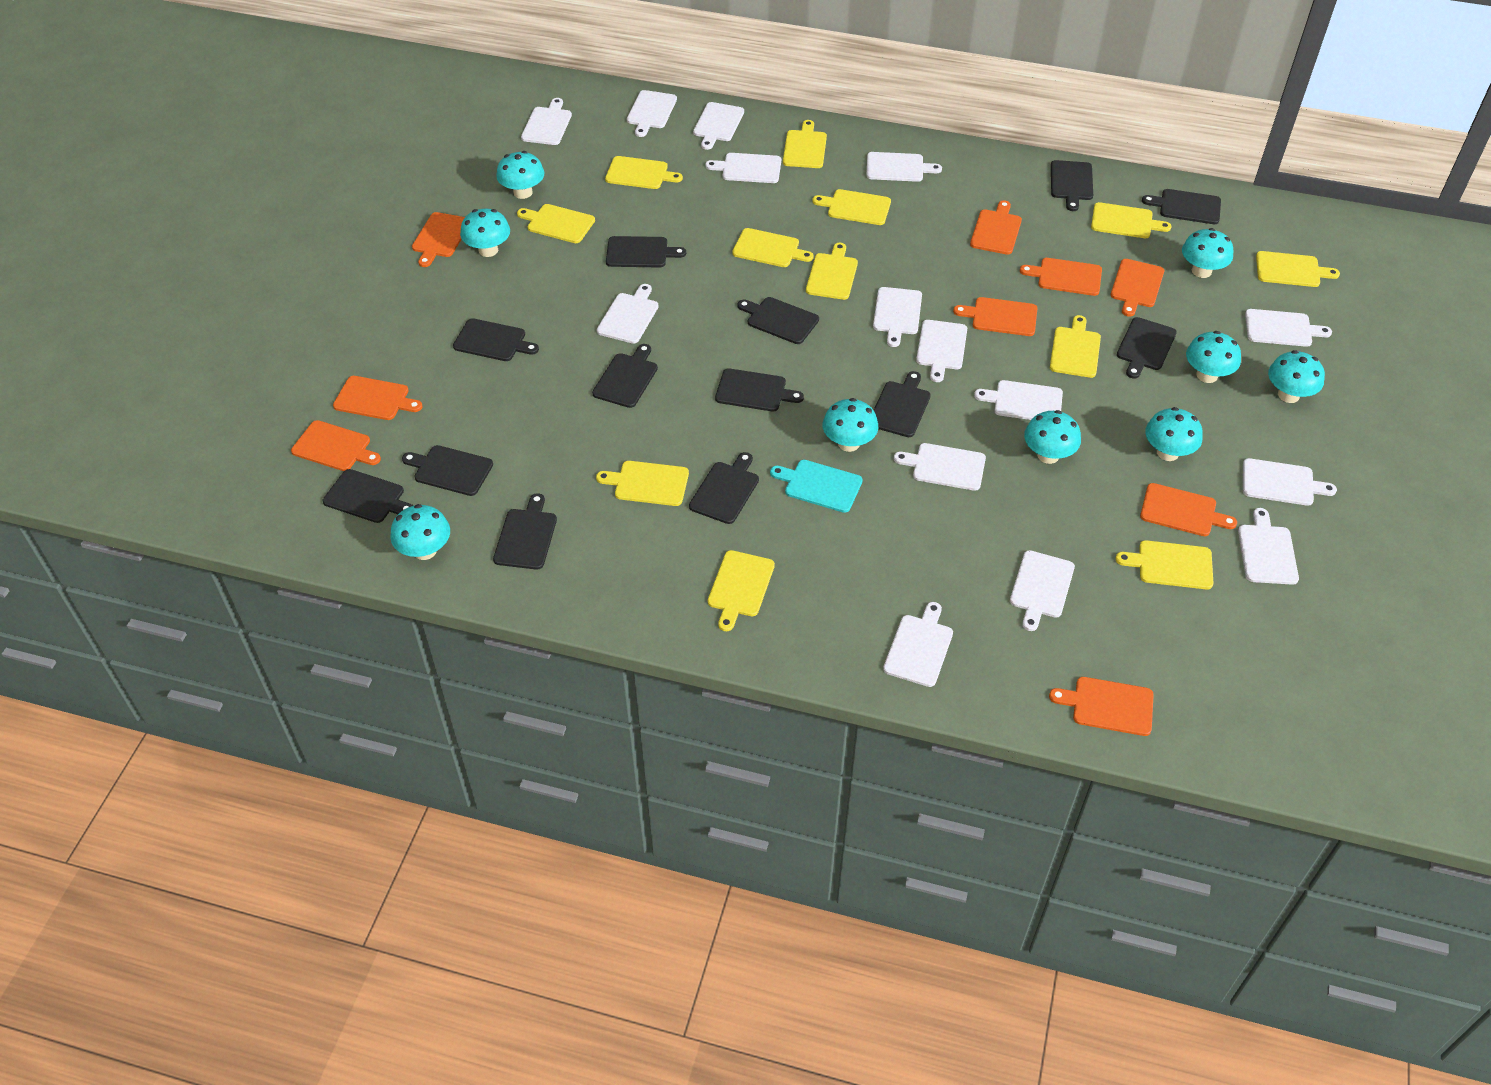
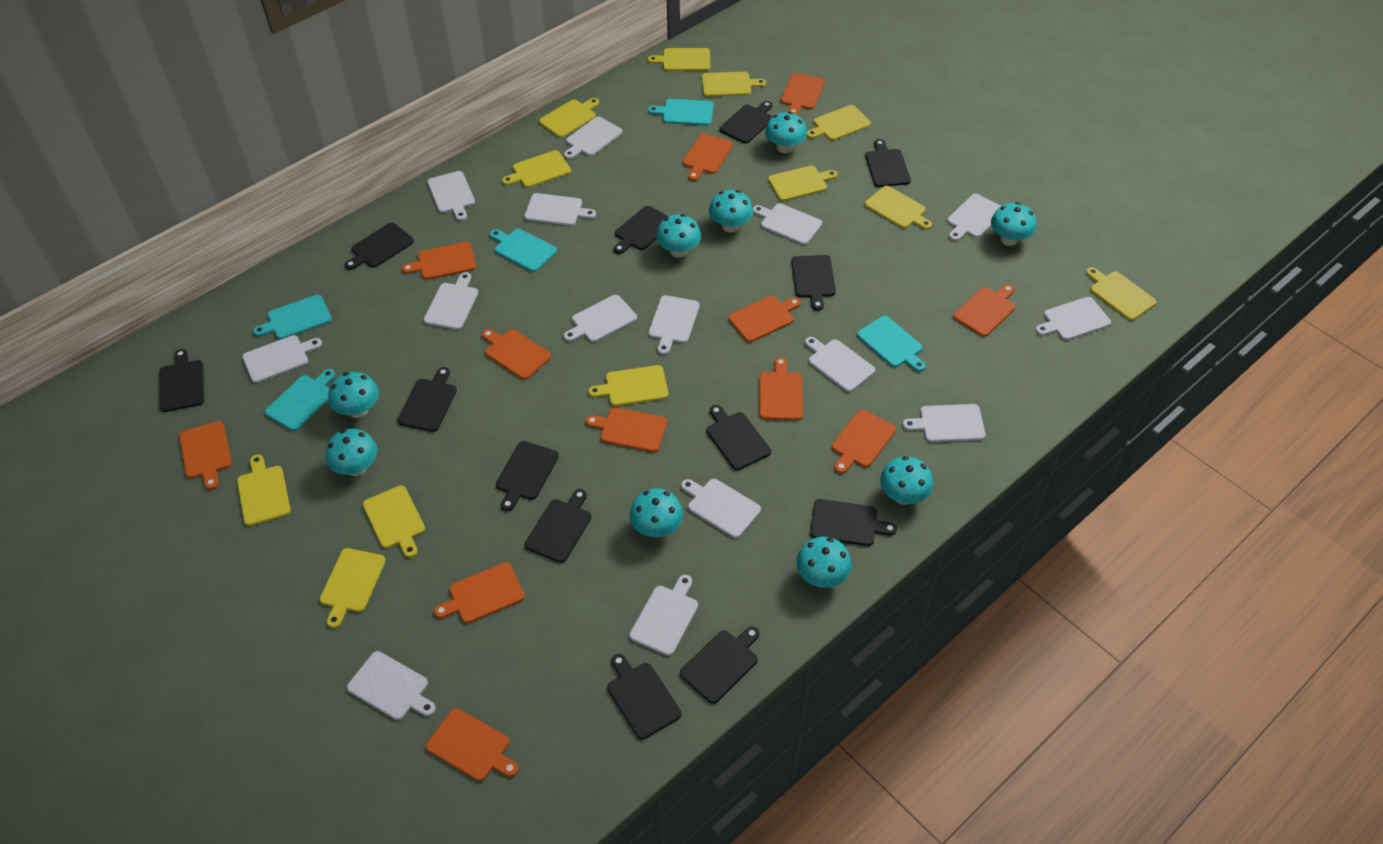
orange cutting board: [291,420,381,471] [333,376,423,420] [412,212,465,267] [953,297,1037,336] [970,200,1022,255] [1020,258,1102,296] [1049,677,1154,736] [1110,259,1164,317] [1140,483,1237,536] = 9 -> [179,421,232,490] [402,242,476,280] [426,708,518,781] [434,562,525,623] [482,329,551,380] [586,407,667,452] [683,134,733,181] [728,296,801,342] [760,357,803,420] [781,73,825,115] [832,409,896,474] [954,284,1016,337] = 12
turquoise cutting board: [770,460,863,513] = 1 -> [253,295,332,340] [265,369,335,431] [490,229,557,272] [648,99,714,126] [857,316,926,372] = 5

